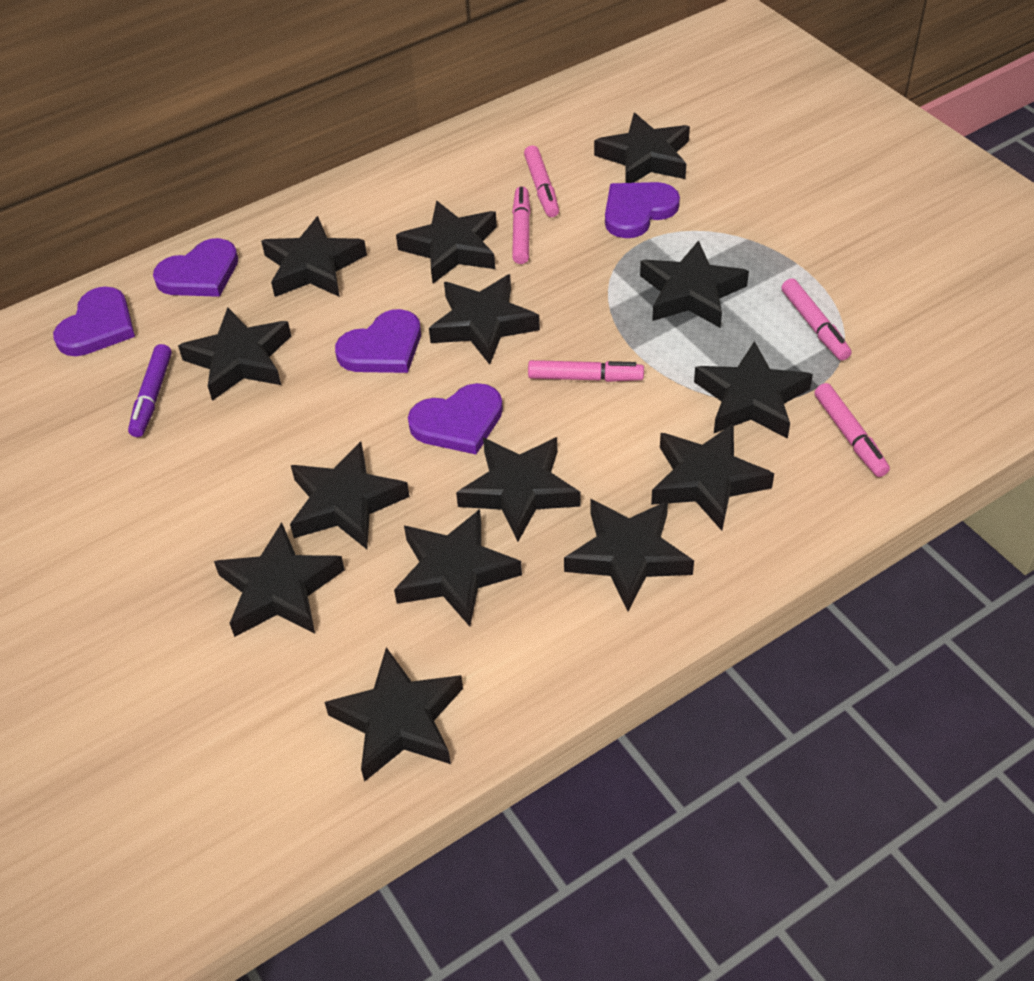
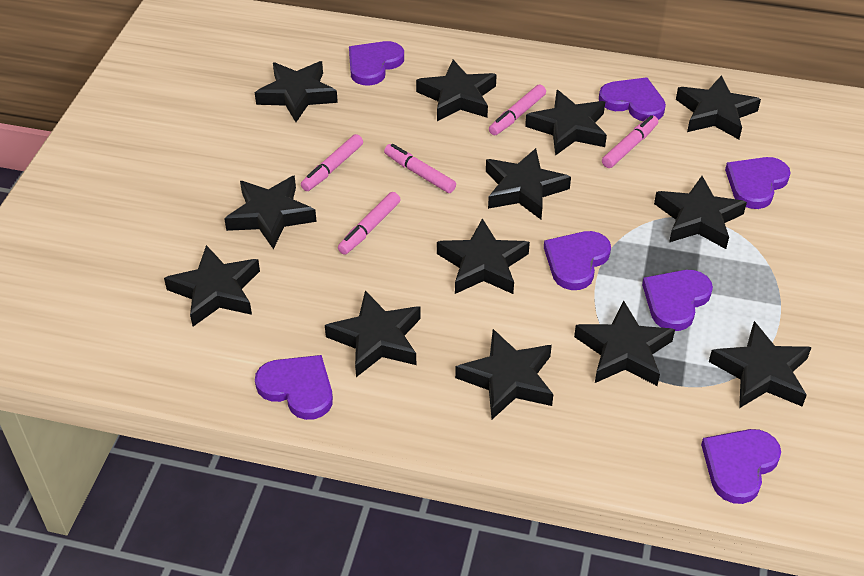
black star: [178,307,291,401] [214,522,345,637] [261,216,367,297] [290,441,410,549] [324,647,463,782] [394,509,522,626] [396,201,497,284] [429,274,540,365] [456,437,581,542] [564,499,694,611] [594,113,690,183] [640,240,749,328] [651,423,774,531] [694,341,813,439] = 14 -> [164,245,260,327] [224,175,317,249] [255,61,338,122] [325,291,421,377] [416,60,497,121] [437,218,530,294] [455,329,553,419] [486,148,571,219] [525,90,607,156] [574,301,675,386] [654,176,747,249] [676,75,761,139] [709,321,812,408] = 13
purple heart: [53,287,135,356] [153,238,238,297] [335,309,421,373] [408,383,503,454] [605,182,680,238] = 5 -> [255,355,333,420] [349,41,404,86] [544,231,611,290] [599,77,666,121] [642,270,713,331] [701,429,781,504] [725,157,791,209] = 7
purple marker: [128,344,172,437] = 1 -> none = 0

